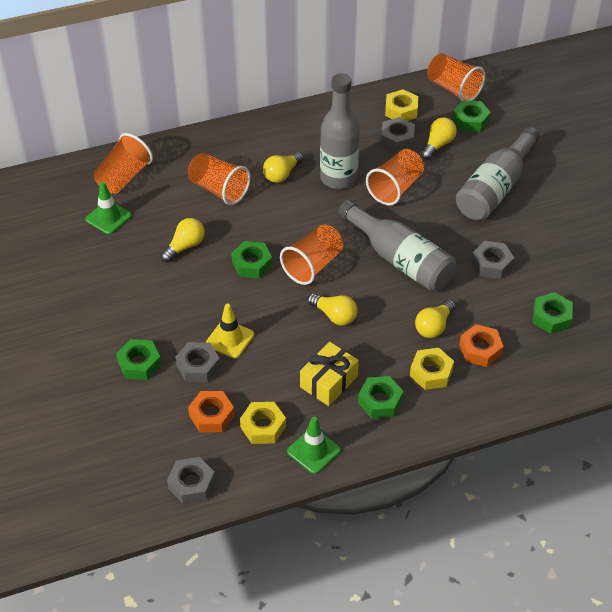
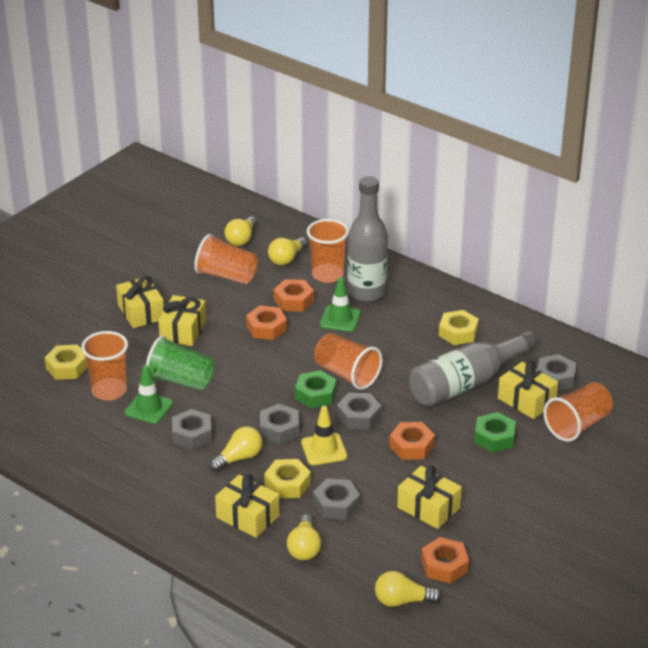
green cup: none = 0 -> [146,336,215,391] = 1
green nut: [116,339,161,380] [231,241,272,279] [358,376,403,418] [452,100,491,132] [533,292,573,334] = 5 -> [295,370,337,408] [474,412,516,453] = 2
grey bottle: [320,73,360,189] [338,200,456,292] [456,127,540,221] = 3 -> [348,176,388,302] [409,331,536,407] = 2
grey nut: [167,457,215,504] [175,342,220,382] [381,117,415,152] [471,241,514,279] = 4 -> [172,409,212,450] [260,404,299,444] [313,478,360,520] [337,393,381,429] [537,354,576,391] = 5
orange nut: [188,391,235,432] [459,324,504,367] = 2 -> [246,306,287,340] [274,279,314,311] [389,422,435,460] [421,537,469,584] = 4
yellow gift: [300,342,359,406] = 1 -> [116,276,164,328] [158,295,206,346] [215,474,280,538] [397,466,462,529] [498,361,558,419] = 5

